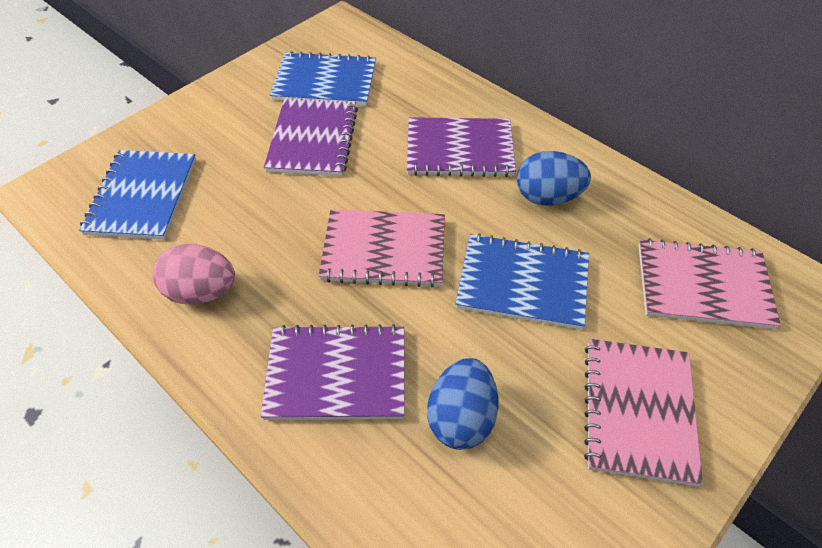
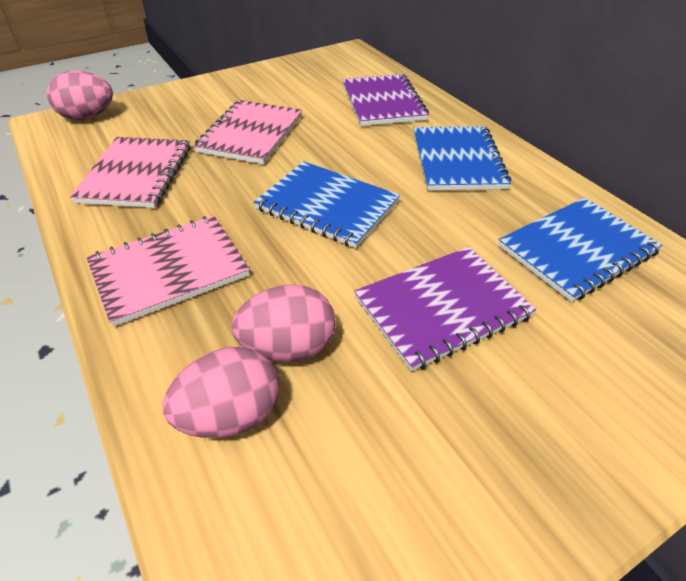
blue egg: [427,358,499,450] [517,151,591,206] = 2 -> none = 0
pink egg: [153,244,235,305] = 1 -> [47,71,113,120] [162,347,279,438] [232,285,336,362] = 3
purple notebook: [261,324,405,420] [264,98,358,176] [407,117,516,177] = 3 -> [342,74,429,126] [354,247,536,372] = 2

